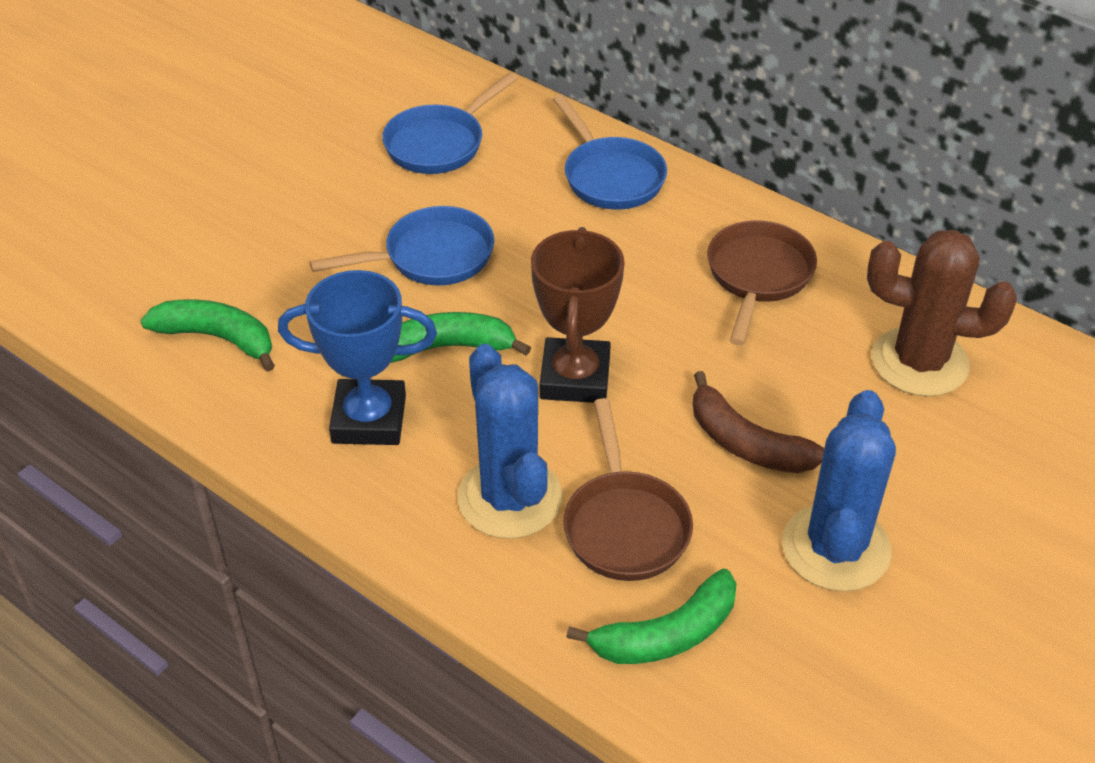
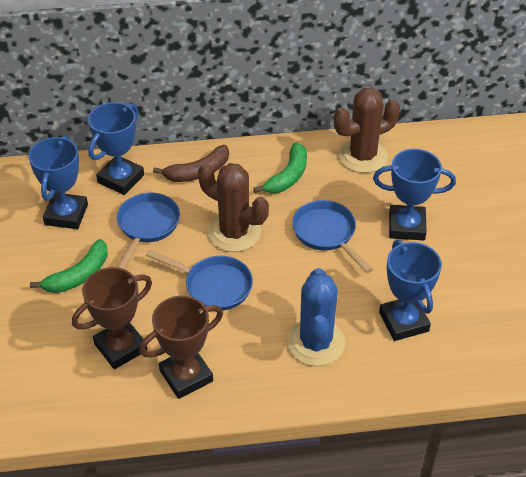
blue cactus: [457,344,562,539] [782,390,896,592] = 2 -> [287,268,345,366] = 1
blue trophy: [278,270,437,445] = 1 -> [29,135,88,229] [88,102,144,195] [373,149,456,240] [379,240,442,341] = 4
brown cactus: [867,230,1017,397] = 1 -> [198,163,269,252] [334,88,400,173] = 2
brown pan: [563,398,693,581] [707,221,817,346] = 2 -> none = 0
brown trophy: [531,227,625,403] = 1 -> [72,267,152,369] [139,296,223,399] = 2
green banana: [141,299,275,372] [390,312,531,363] [566,569,737,664] = 3 -> [30,239,108,293] [253,142,307,193] = 2

